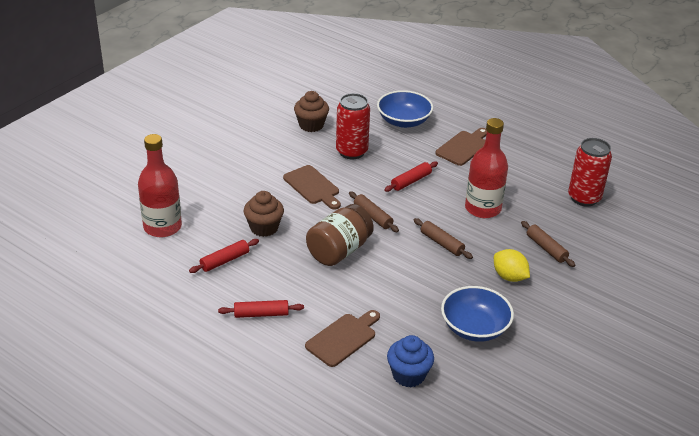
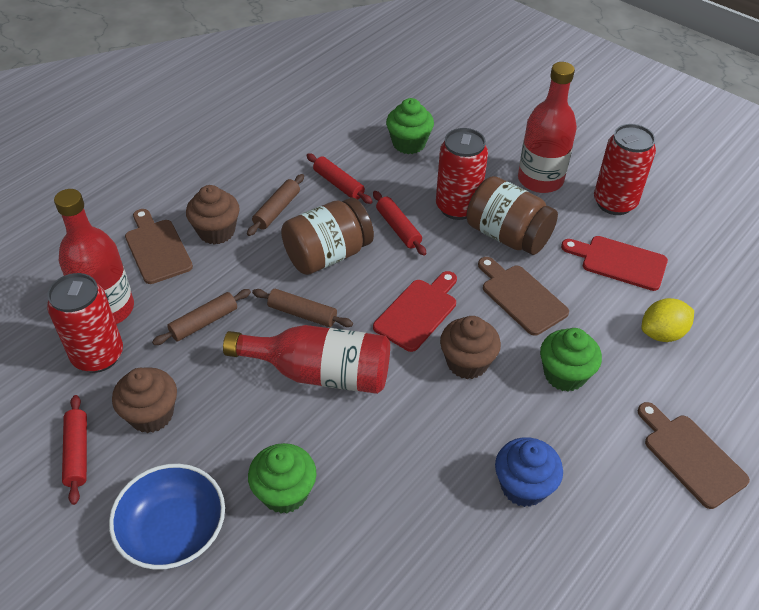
blue bowl: [377,90,433,128] [441,286,514,342] = 2 -> [109,464,225,570] = 1
brown cupcake: [244,191,284,237] [294,91,329,132] = 2 -> [112,367,177,433] [186,185,240,245] [440,316,501,379] = 3
brown jar: [306,204,374,266] = 1 -> [281,197,374,275] [466,176,558,255] = 2
green cupcake: none = 0 -> [248,443,317,514] [386,98,434,154] [540,328,602,392] = 3
red bottle: [138,134,182,238] [465,118,508,218] = 2 -> [54,189,134,324] [223,325,390,394] [518,62,577,193] = 3
red can: [336,93,370,159] [568,138,612,207] = 2 -> [47,273,123,373] [436,128,488,220] [594,124,656,215] = 3
red cutting board: none = 0 -> [373,271,457,352] [561,236,668,291] = 2

